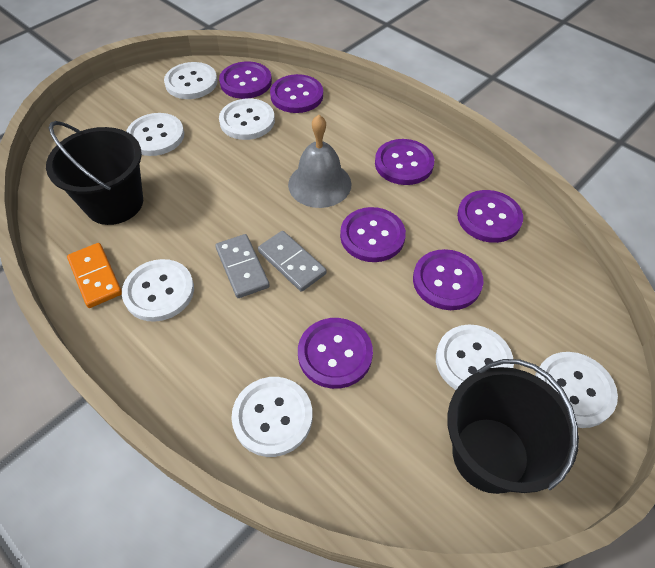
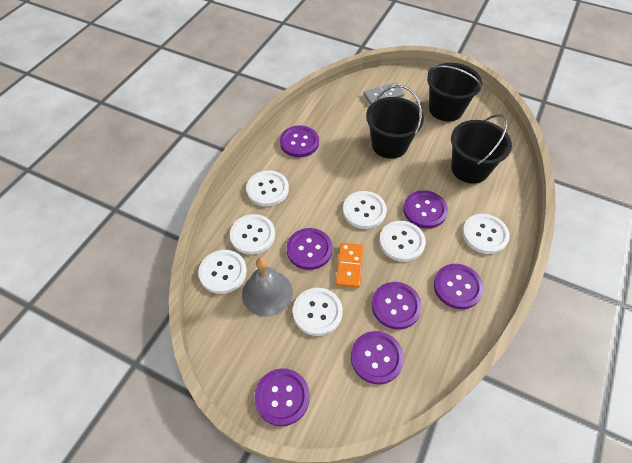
black bucket: [46,121,143,225] [447,359,579,494] = 2 -> [366,85,424,159] [427,63,482,121] [451,114,512,184] = 3
grey domino: [215,234,270,298] [258,231,326,292] = 2 -> [363,82,404,105] = 1

